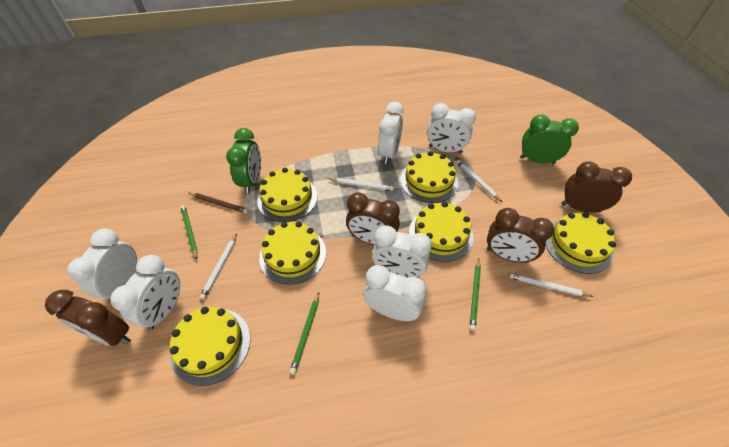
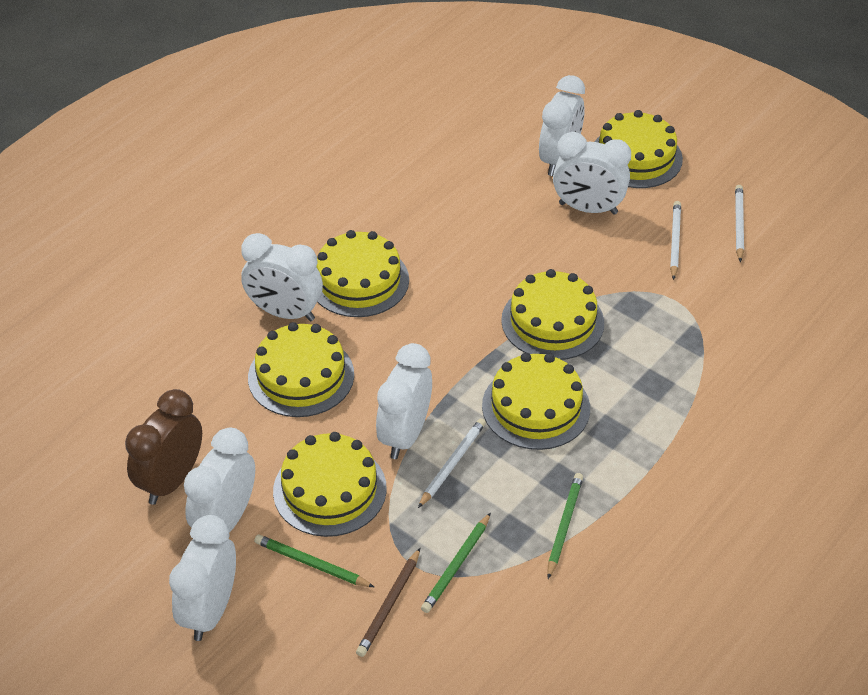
brown clock: [45,290,131,346] [346,192,400,245] [487,208,554,263] [561,161,632,213] = 4 -> [125,389,202,505] = 1
green clock: [226,128,261,194] [520,114,579,164] = 2 -> none = 0
white pencil: [199,234,237,300] [329,178,394,191] [456,160,502,202] [509,273,594,297] = 4 -> [418,418,486,508] [670,201,681,280] [735,185,744,262] = 3

